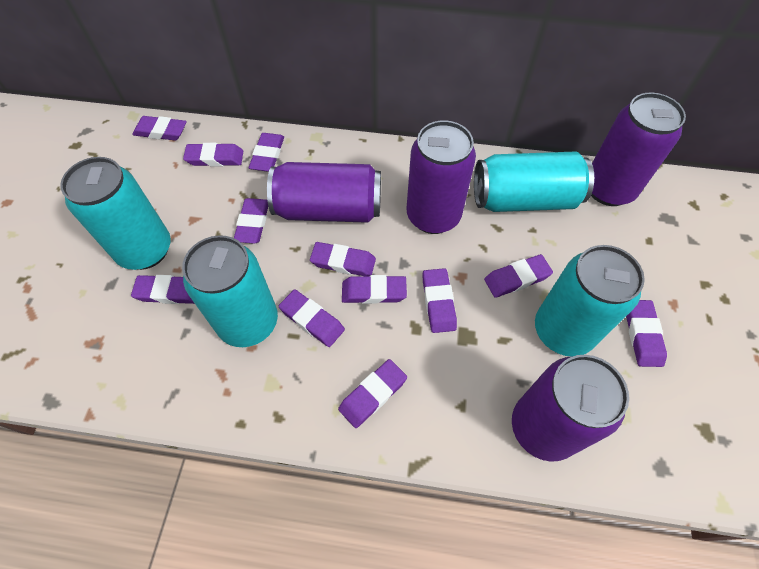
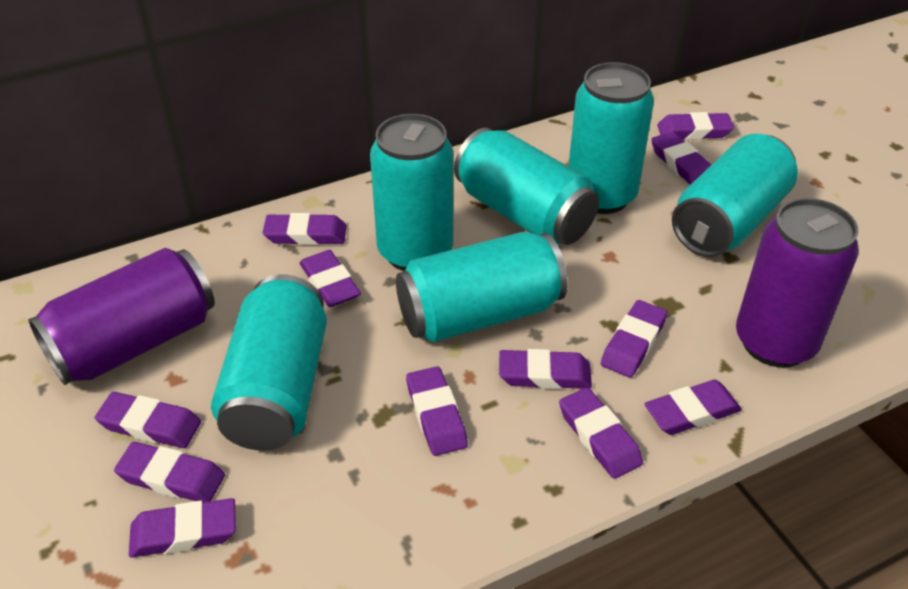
purple can: [267,162,381,223] [407,121,476,234] [512,355,629,462] [591,93,686,206] = 4 -> [28,248,215,385] [736,198,859,368] = 2
turquoise can: [60,157,171,270] [182,235,278,347] [474,151,594,212] [535,245,645,357] = 4 -> [211,274,327,451] [370,114,453,271] [396,232,568,343] [454,128,599,245] [568,62,654,214] [672,134,798,257] = 6

